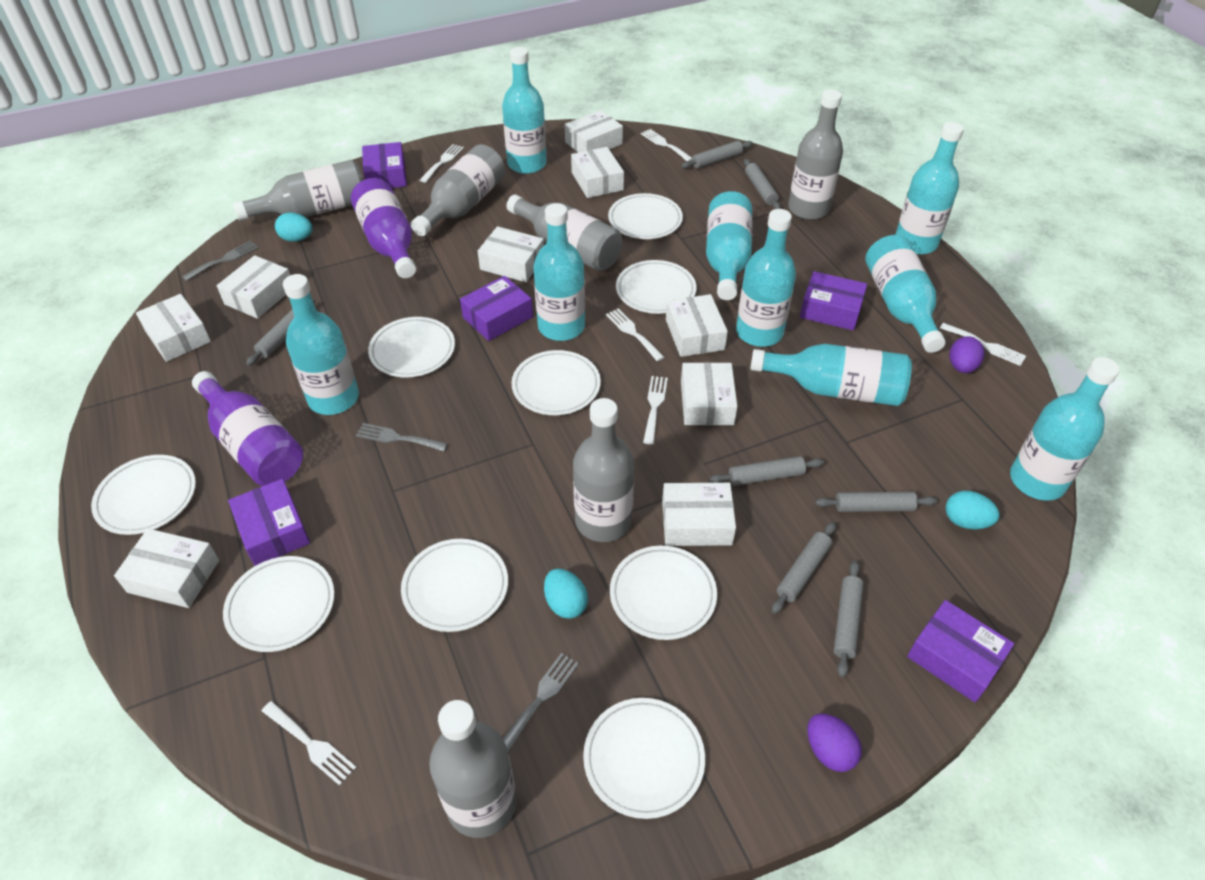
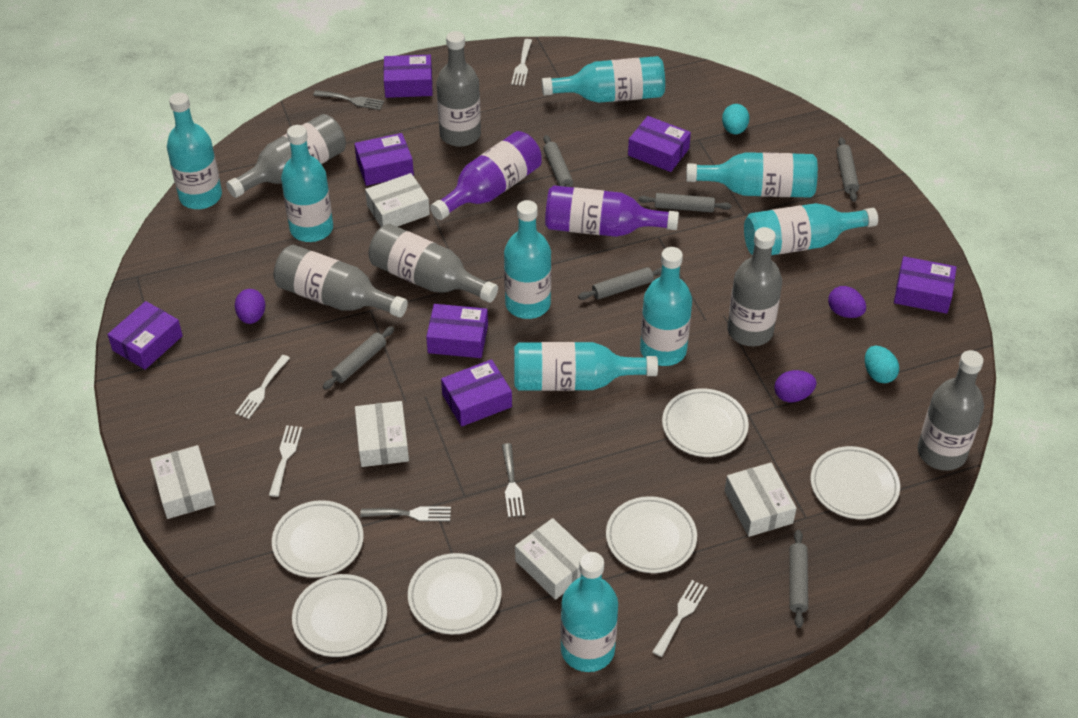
grey rolling pin: [246,299,315,366] [681,141,753,169] [710,456,824,486] [744,159,781,209] [772,522,836,614] [815,492,938,512] [834,560,864,678] = 7 -> [323,326,394,389] [543,135,573,187] [578,267,662,300] [638,193,731,212] [789,530,808,628] [836,137,859,202] = 6
purple box: [228,479,310,566] [362,142,407,188] [460,276,533,341] [800,271,867,331] [907,600,1014,702] = 5 -> [107,301,183,370] [354,133,414,186] [384,55,432,98] [426,304,488,358] [441,359,512,427] [628,116,691,172] [894,256,957,314] = 7
purple egg: [807,713,862,772] [949,336,984,373] = 2 -> [235,289,265,324] [774,370,816,402] [828,286,866,318] = 3
turquoise egg: [275,212,313,242] [544,569,588,619] [946,491,1000,530] = 3 -> [722,104,749,134] [865,346,899,383] = 2
white box: [114,529,219,608] [136,294,211,362] [217,255,290,319] [478,226,544,282] [565,110,623,153] [571,147,624,198] [662,483,736,546] [666,294,728,357] [681,362,738,425] = 9 -> [150,445,215,519] [355,401,409,467] [365,173,430,227] [515,518,589,600] [725,463,797,537] = 5
white fork: [262,701,357,786] [420,144,464,183] [606,308,664,361] [641,129,692,161] [643,376,668,444] [940,323,1026,366] = 6 -> [235,355,290,419] [269,425,302,497] [511,39,532,86] [652,580,708,657] = 4
white plate: [91,455,196,535] [223,556,335,652] [368,317,455,377] [401,539,508,632] [511,350,601,415] [583,698,705,819] [608,193,683,239] [610,546,717,640] [616,260,696,314] = 9 -> [272,500,363,578] [292,574,387,657] [408,553,502,634] [606,496,697,573] [662,389,749,457] [811,446,900,519] = 6

